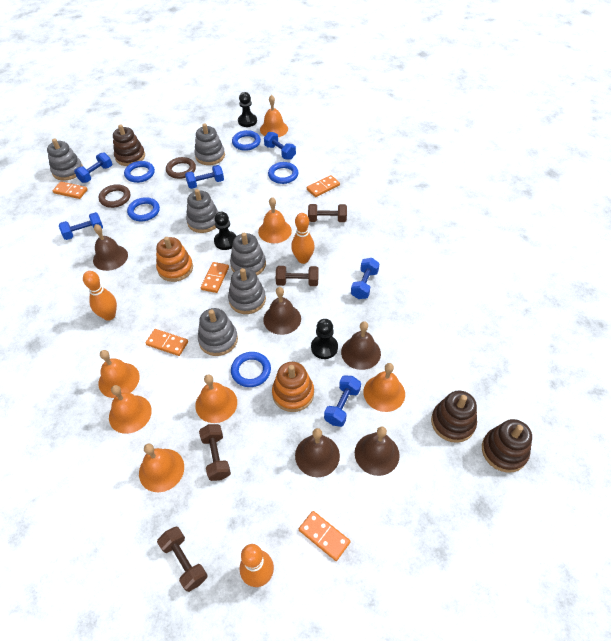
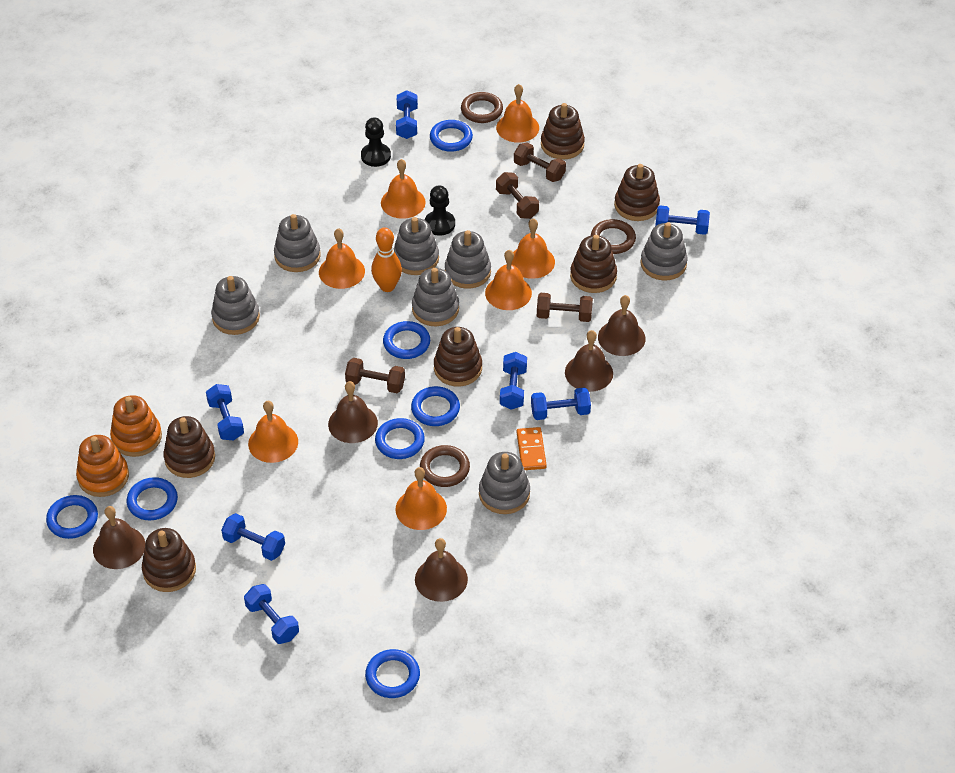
black pawn: [214,212,236,250] [238,92,257,127] [311,319,338,359] = 3 -> [361,117,391,167] [425,185,455,236] = 2
blue dumbbell: [59,212,103,240] [74,152,112,183] [185,165,224,189] [264,132,296,160] [324,375,361,427] [351,258,380,299] = 6 -> [206,384,244,440] [221,513,285,561] [244,584,299,644] [396,90,418,139] [500,352,527,410] [531,388,591,420] [655,205,710,235] = 7
blue ring: [124,161,155,183] [127,197,160,221] [231,352,271,387] [232,130,261,151] [268,162,298,184] = 5 -> [46,495,98,539] [126,477,178,520] [365,649,420,698] [375,418,425,459] [383,321,430,359] [411,386,460,426] [430,120,473,152] = 7
brown ring: [99,184,130,208] [166,157,196,179] = 2 -> [420,445,470,487] [461,92,503,123] [591,219,636,254] = 3
brown stacking toy: [113,124,145,166] [431,391,477,443] [482,419,532,473] = 3 -> [142,528,196,592] [163,416,215,478] [434,327,482,386] [541,103,585,160] [570,235,617,293] [614,164,660,221] = 6
grey stacking toy: [47,138,83,181] [186,189,218,233] [194,123,225,165] [198,308,238,356] [228,268,266,314] [230,233,266,275] = 6 -> [211,276,260,335] [274,214,321,272] [394,217,439,275] [412,268,459,326] [445,230,491,289] [479,452,530,514] [640,222,688,280] = 7
orange bowling pin: [83,271,117,321] [240,544,274,587] [291,213,315,264] = 3 -> [371,227,402,292] = 1
orange domino: [53,181,88,199] [145,329,188,356] [201,262,229,293] [299,511,350,561] [307,175,340,197] = 5 -> [517,427,547,470] = 1

